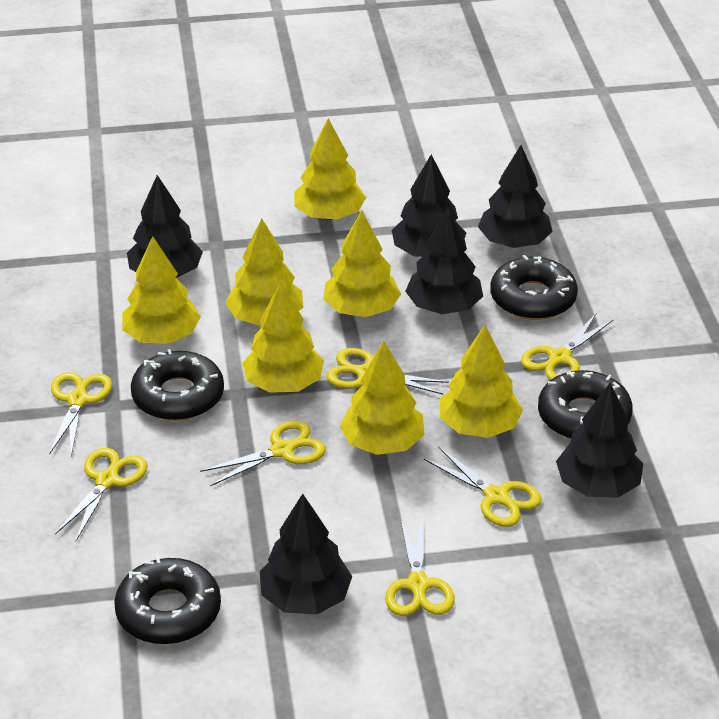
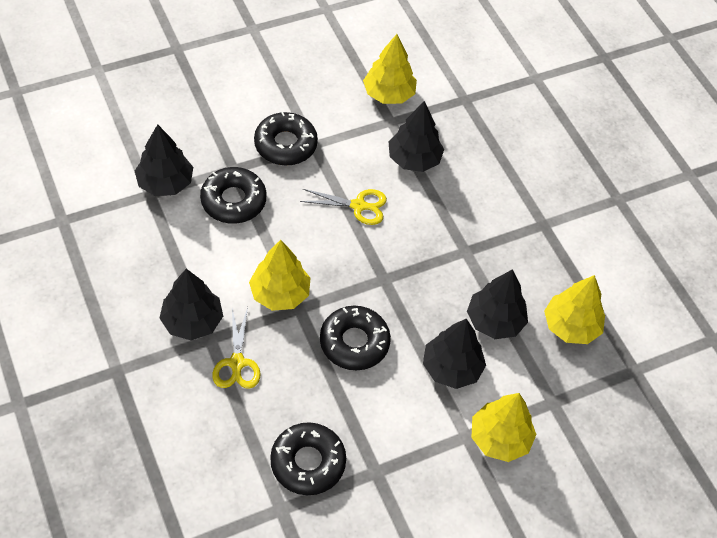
black tree: [127,175,203,278] [260,494,353,614] [392,154,466,257] [405,208,483,314] [478,145,553,248] [556,382,643,498] = 6 -> [135,124,193,196] [160,269,223,341] [389,101,444,172] [423,319,486,389] [467,269,528,339] = 5
yellow scissors: [49,372,112,456] [55,448,147,541] [200,421,326,486] [326,348,449,395] [385,517,455,616] [424,446,542,527] [521,314,613,380] = 7 -> [212,307,261,389] [300,189,387,225] = 2
yellow tree: [122,236,201,344] [225,218,303,326] [242,283,324,393] [294,118,366,220] [323,210,401,317] [340,341,424,455] [440,325,523,438] = 7 -> [249,240,311,311] [363,34,417,104] [472,393,537,462] [544,275,605,344] = 4

